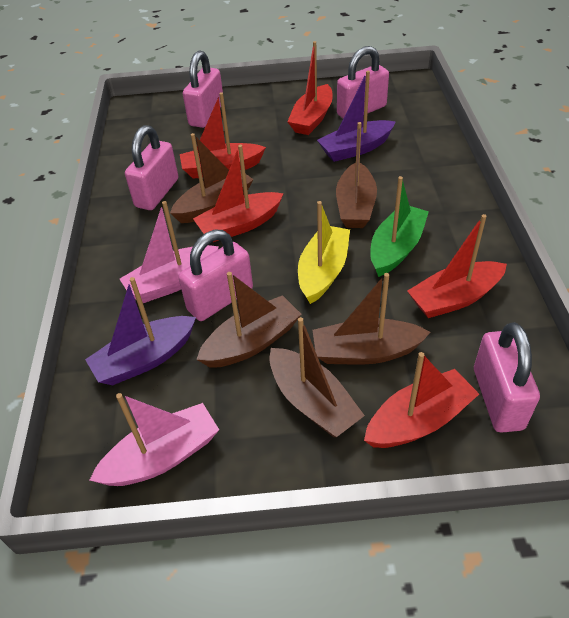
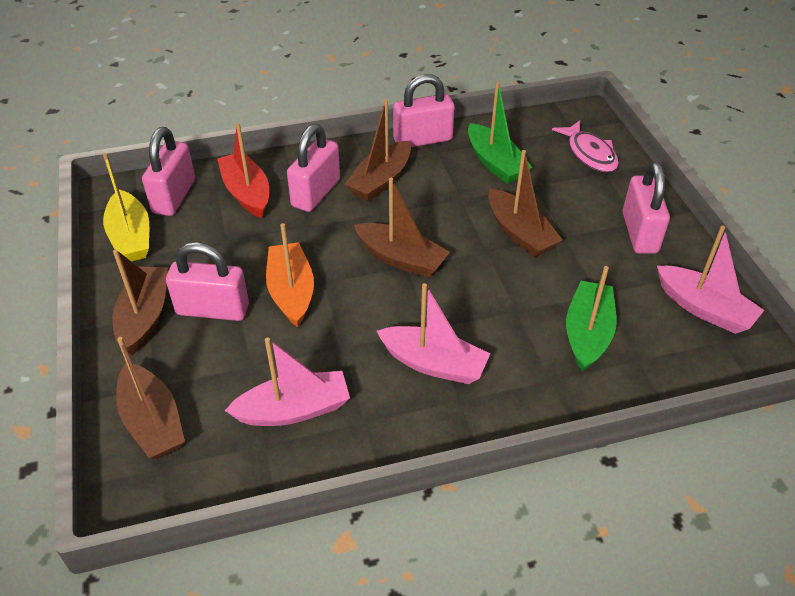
green boat: [370,176,429,277] = 1 -> [468,82,532,184] [566,266,617,372] = 2
orange boat: none = 0 -> [266,223,314,327] = 1
pink boat: [90,393,219,486] [120,201,219,303] = 2 -> [225,337,350,426] [377,283,490,384] [657,226,764,334] = 3
pink fish: none = 0 -> [552,121,619,172] = 1
purple boat: [85,277,196,385] [317,71,396,162] = 2 -> none = 0
red boat: [180,92,266,179] [193,145,284,242] [287,41,333,135] [364,352,479,448] [407,214,507,318] = 5 -> [217,123,269,218] = 1

